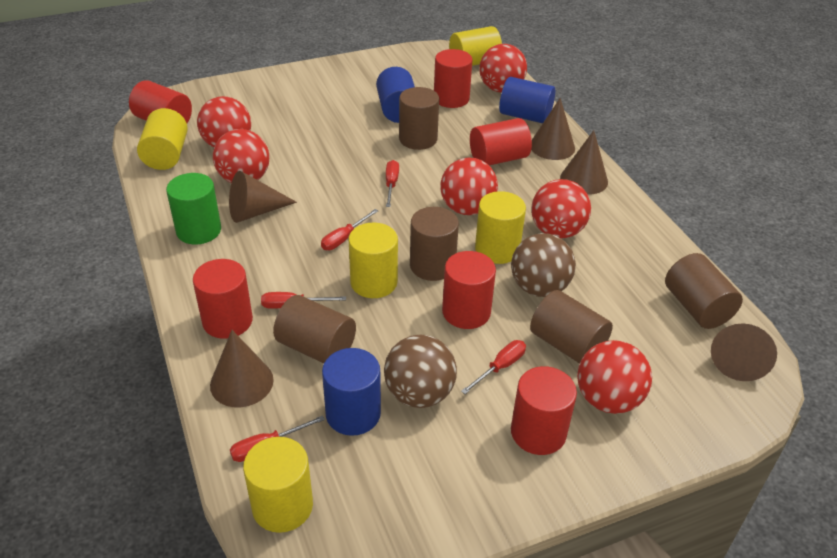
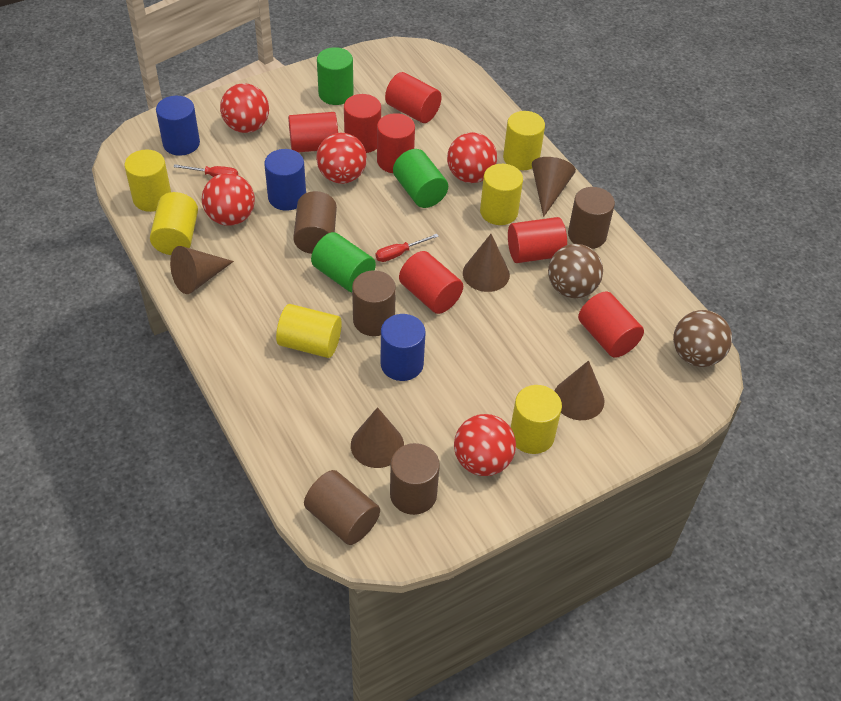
green cylinder: [166,173,221,245] = 1 -> [311,232,376,292] [317,47,354,105] [393,149,448,208] = 3
red ball: [197,96,251,147] [213,129,270,183] [440,157,498,215] [479,44,527,92] [531,179,591,238] [577,340,652,414] = 6 -> [202,173,255,226] [220,83,269,133] [316,133,367,184] [447,132,497,183] [454,414,516,476] = 5
red cylinder: [129,80,192,123] [193,259,253,339] [434,49,473,108] [442,251,496,329] [470,118,532,166] [511,366,577,455] = 6 -> [288,112,338,152] [344,94,381,153] [377,113,415,173] [385,72,442,123] [399,251,463,314] [508,217,567,263] [578,291,644,358] = 7
red screwdriver: [230,415,325,462] [261,292,346,309] [321,209,378,250] [386,160,399,207] [461,340,526,394] = 5 -> [174,164,238,177] [376,234,439,262] = 2
yellow cylinder: [137,108,188,170] [243,437,313,533] [349,222,398,298] [449,26,502,66] [475,191,526,264] = 5 -> [124,150,171,212] [150,192,198,255] [276,304,342,358] [480,164,523,225] [503,111,545,170] [511,385,562,454] = 6

